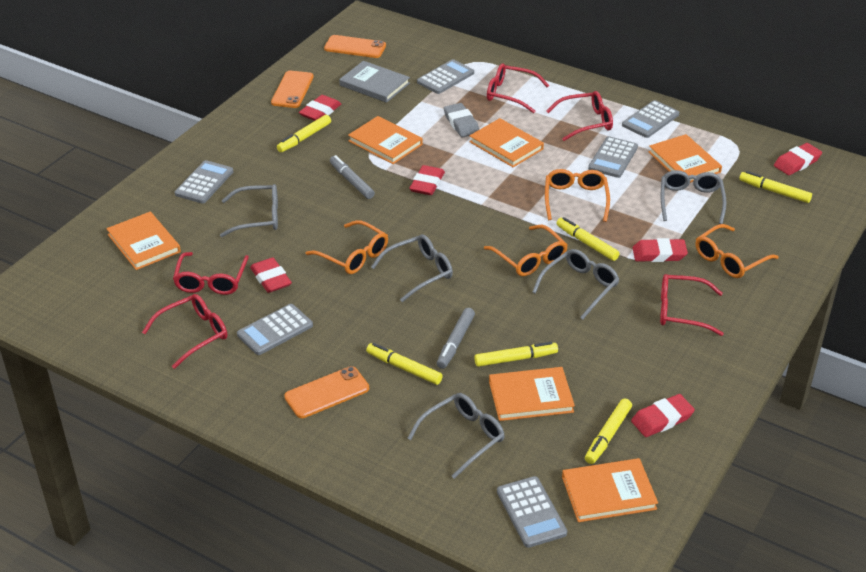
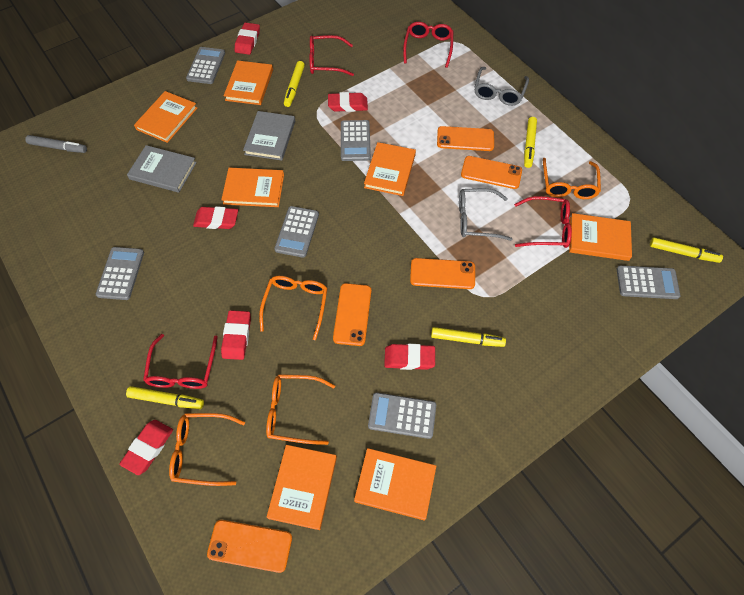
grey book: [339,61,410,103] = 1 -> [127,145,197,193] [243,111,295,161] = 2
grey eraser: [444,103,479,137] = 1 -> none = 0
grey glasses: [220,184,278,237] [371,234,453,302] [407,393,505,479] [532,249,619,320] [661,170,727,224] = 5 -> [459,188,512,241] [474,67,529,106] = 2
grey marker: [330,155,375,199] [437,308,475,369] = 2 -> [25,135,87,153] = 1
orange book: [107,212,181,270] [348,116,423,164] [469,118,544,167] [489,367,575,421] [562,458,658,522] [649,134,722,183] = 6 -> [134,91,197,143] [221,168,284,207] [224,60,273,105] [266,445,337,530] [354,448,436,521] [364,142,416,196] [569,213,632,261] = 7
orange phone: [271,71,313,108] [284,366,369,418] [324,35,386,58] = 3 -> [207,520,292,573] [333,283,371,346] [410,258,475,289] [437,126,494,151] [461,156,522,189] = 5
red glasses: [142,294,227,369] [173,252,249,295] [487,64,549,113] [546,91,613,141] [660,274,724,336] = 5 -> [143,334,218,389] [309,35,354,76] [403,22,454,68] [514,196,572,248] = 4
yellow marker: [277,115,331,152] [366,343,443,385] [474,342,558,367] [556,217,620,261] [585,399,632,464] [739,171,812,203] = 6 -> [126,386,204,409] [284,61,305,107] [431,327,506,347] [524,117,537,168] [650,238,723,263] = 5

